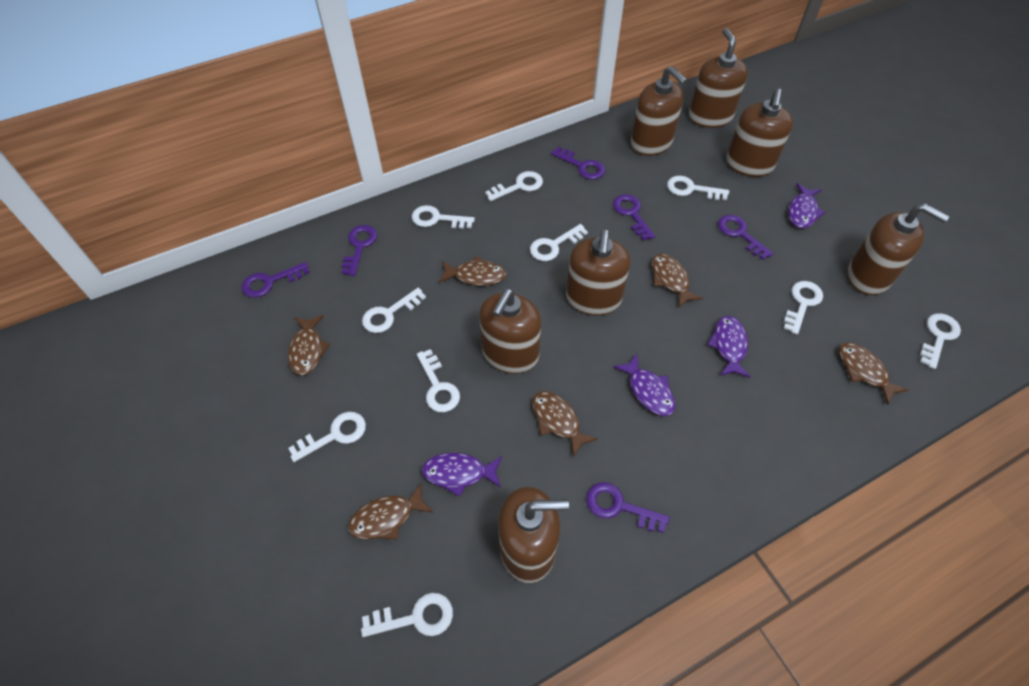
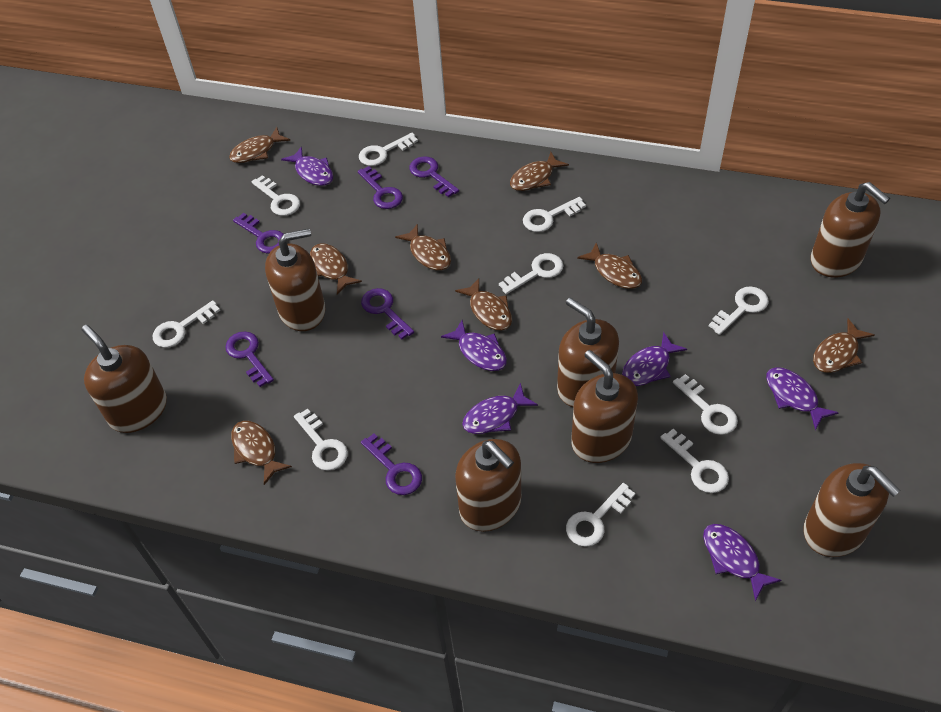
brown fish: [288,315,330,375] [348,483,433,540] [439,256,506,286] [532,391,598,457] [652,253,703,307] [839,342,909,405] = 6 -> [229,127,290,163] [231,421,292,485] [310,243,362,294] [395,224,451,270] [455,278,512,331] [510,152,569,191] [577,242,642,289] [813,319,874,373] = 8
purple fish: [422,453,502,497] [613,354,675,416] [707,316,750,378] [788,183,825,228] = 4 -> [281,147,333,186] [441,320,507,371] [462,383,538,434] [622,332,687,386] [703,524,782,601] [766,367,839,430] = 6

